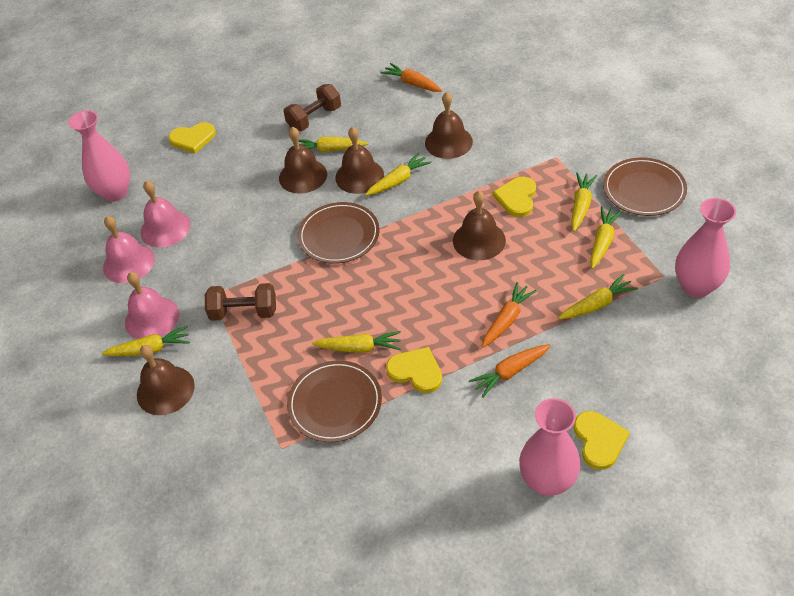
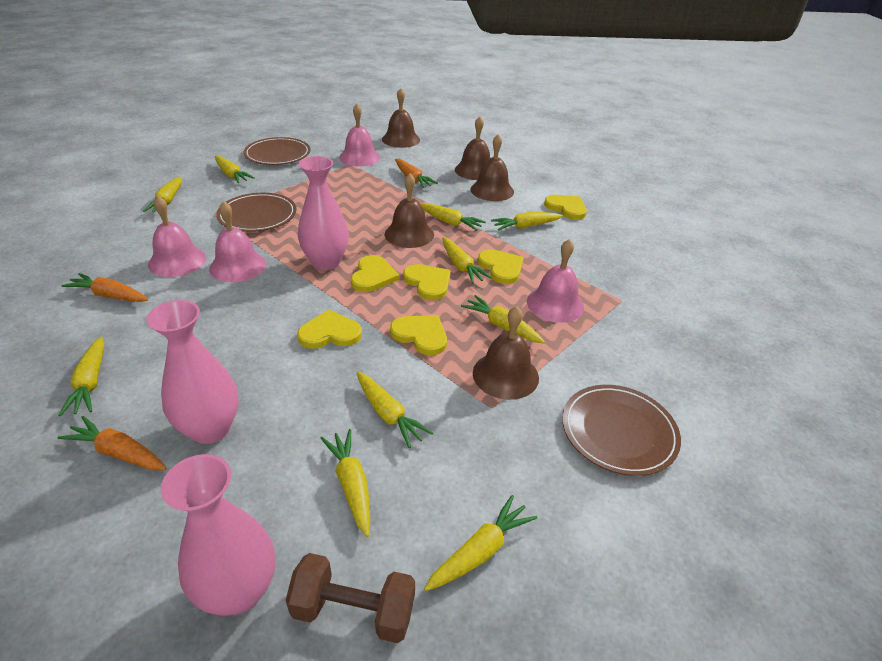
brown dumbbell: [205,283,276,321] [283,84,341,131] = 2 -> [286,553,415,643] = 1
pink bell: [103,216,155,283] [125,272,179,339] [140,180,191,248] = 3 -> [148,196,206,277] [209,201,266,282] [339,104,380,166] [527,239,584,323] = 4
yellow carrot: [101,326,190,356] [298,136,368,152] [312,331,401,353] [365,153,432,196] [558,274,638,319] [571,172,597,231] [590,206,622,269] = 7 -> [58,337,104,416] [143,177,182,212] [215,155,254,183] [321,429,370,537] [357,372,433,448] [420,203,486,231] [424,495,537,591] [442,237,492,284] [461,295,545,344] [491,212,563,231] = 10
yellow heart: [168,122,216,153] [386,347,442,393] [493,177,536,217] [574,411,630,470] = 4 -> [297,309,362,349] [351,255,399,292] [390,315,447,355] [403,264,451,300] [478,249,524,284] [544,195,587,220] = 6

